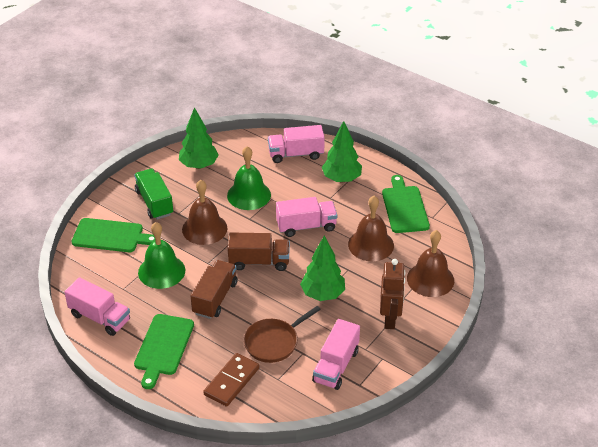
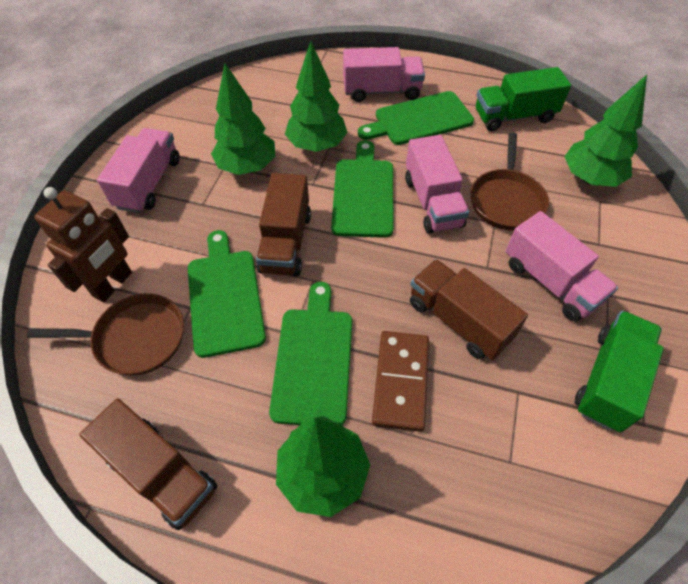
brown bell: [182,180,228,245] [348,196,394,261] [407,230,454,297] = 3 -> none = 0
brown pan: [243,306,321,363] = 1 -> [27,293,184,376] [471,132,549,230] = 2
brown truck: [191,260,238,319] [228,232,290,271] = 2 -> [79,398,217,530] [256,173,311,276] [410,259,528,360] = 3
green bell: [138,222,185,289] [227,146,271,210] = 2 -> none = 0
green cutting board: [71,218,155,252] [134,314,194,389] [382,175,430,233] = 3 -> [188,230,266,358] [269,282,352,425] [331,140,393,238] [358,91,474,145] = 4
green tree: [179,107,219,169] [300,235,345,301] [322,121,362,183] = 3 -> [211,64,275,175] [276,416,370,517] [285,41,348,152] [564,75,647,187] = 4
green truck: [134,169,173,219] = 1 -> [476,67,571,131] [575,311,664,432] = 2

